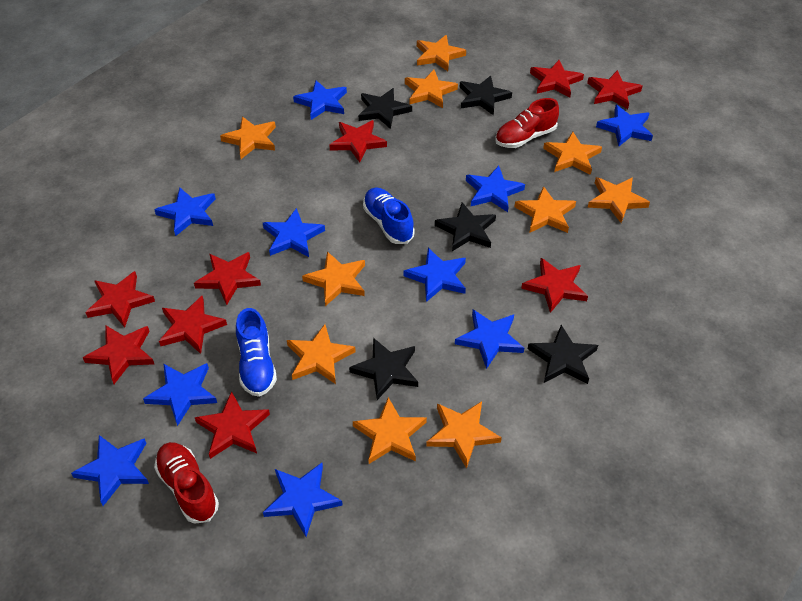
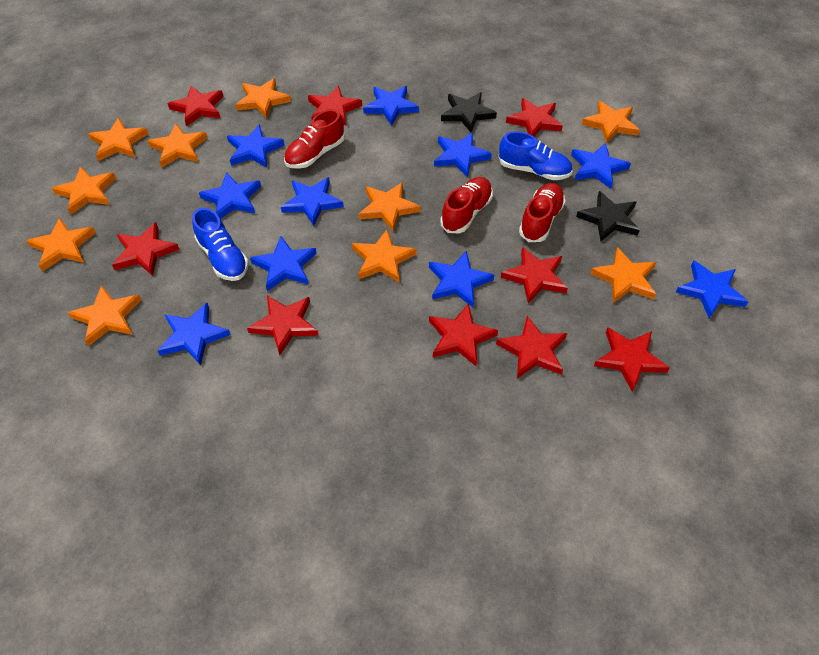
black star: [349,338,418,400] [358,88,412,129] [435,202,496,251] [460,76,512,115] [528,325,598,384] = 5 -> [441,92,497,132] [576,191,640,241] = 2
red shoe: [154,442,219,524] [495,98,559,148] = 2 -> [284,109,345,169] [440,177,493,234] [519,183,565,242] = 3

